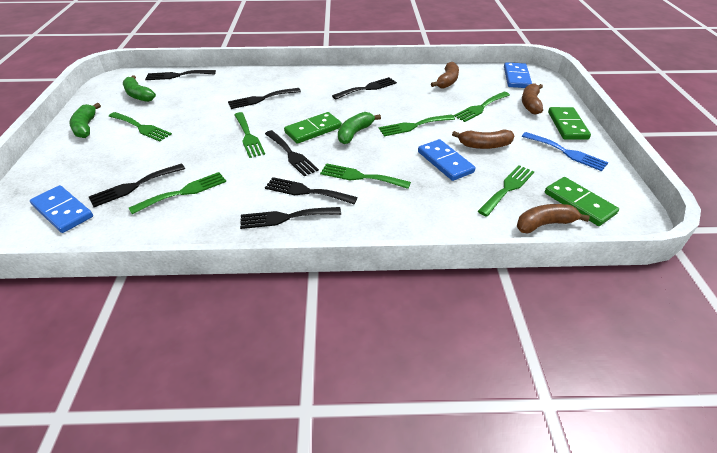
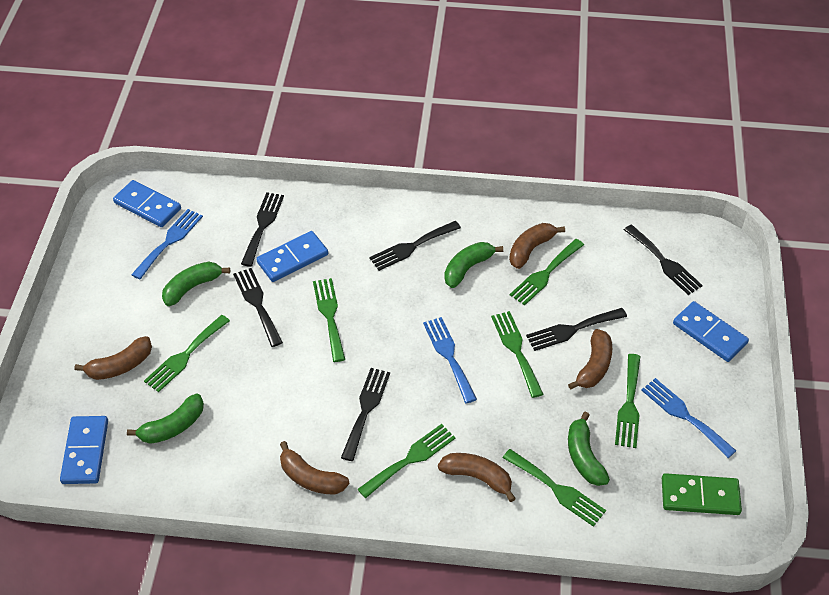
black fork: [89,163,185,207] [145,70,216,80] [228,88,301,109] [240,207,341,229] [265,130,319,176] [265,177,357,204] [332,77,397,100] = 7 -> [233,268,283,347] [241,192,284,267] [341,368,390,461] [369,221,461,271] [526,308,627,351] [624,225,703,295] = 6
blue domino: [30,185,93,233] [418,139,475,181] [504,62,532,88] = 3 -> [60,416,108,484] [113,180,181,227] [256,231,328,282] [673,301,749,362] = 4
blue fork: [522,132,608,171] = 1 -> [131,209,203,279] [423,317,477,403] [641,378,736,458] = 3
brown banana: [431,62,459,89] [452,129,514,149] [517,204,590,234] [522,83,543,115] = 4 -> [75,336,152,380] [280,441,349,494] [438,453,516,502] [509,223,565,269] [568,329,612,390] = 5
green banana: [69,103,101,138] [123,75,156,102] [338,112,381,144] = 3 -> [127,394,204,444] [162,262,230,306] [444,242,503,288] [568,412,610,486] = 4
green domino: [284,112,342,144] [545,177,619,226] [548,107,591,140] = 3 -> [662,473,742,515] = 1

